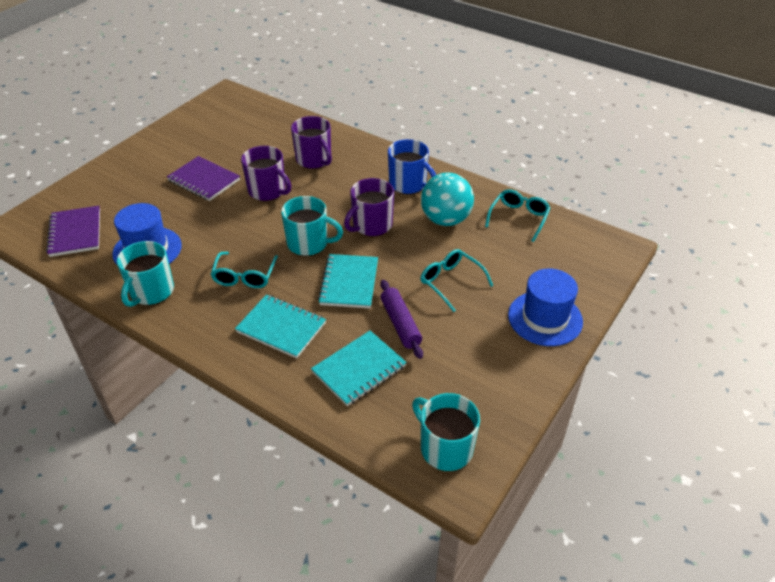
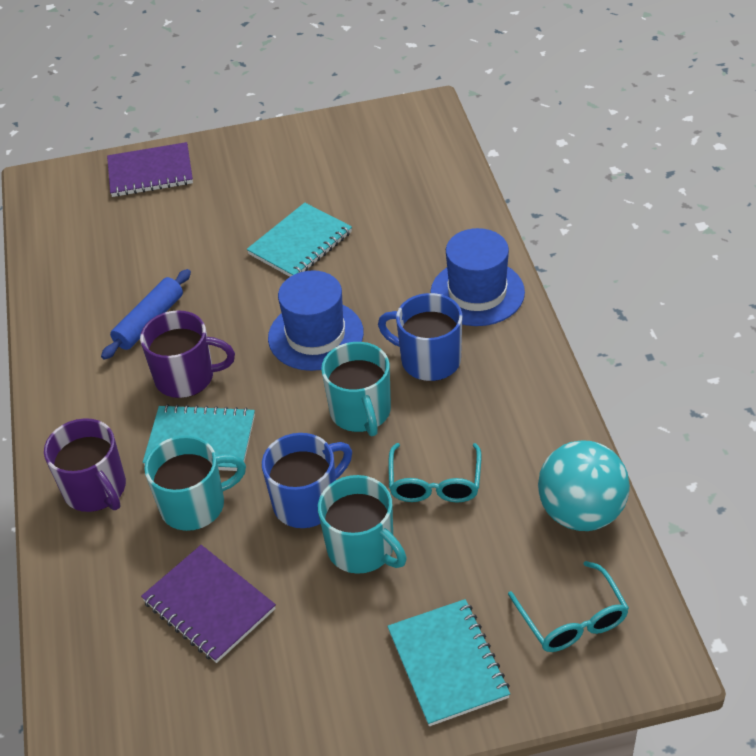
blue mug: [388,139,436,194] = 1 -> [262,433,352,528] [378,293,463,381] = 2
blue rolling pin: none = 0 -> [101,269,191,360] = 1
purple mug: [241,146,291,201] [291,116,332,169] [344,178,394,236] = 3 -> [44,418,126,512] [140,310,235,398] = 2
purple rolling pin: [380,280,423,359] = 1 -> none = 0
turquoise glasses: [211,252,278,288] [420,249,493,312] [485,189,551,242] = 3 -> [388,443,481,502] [508,561,629,652] = 2

